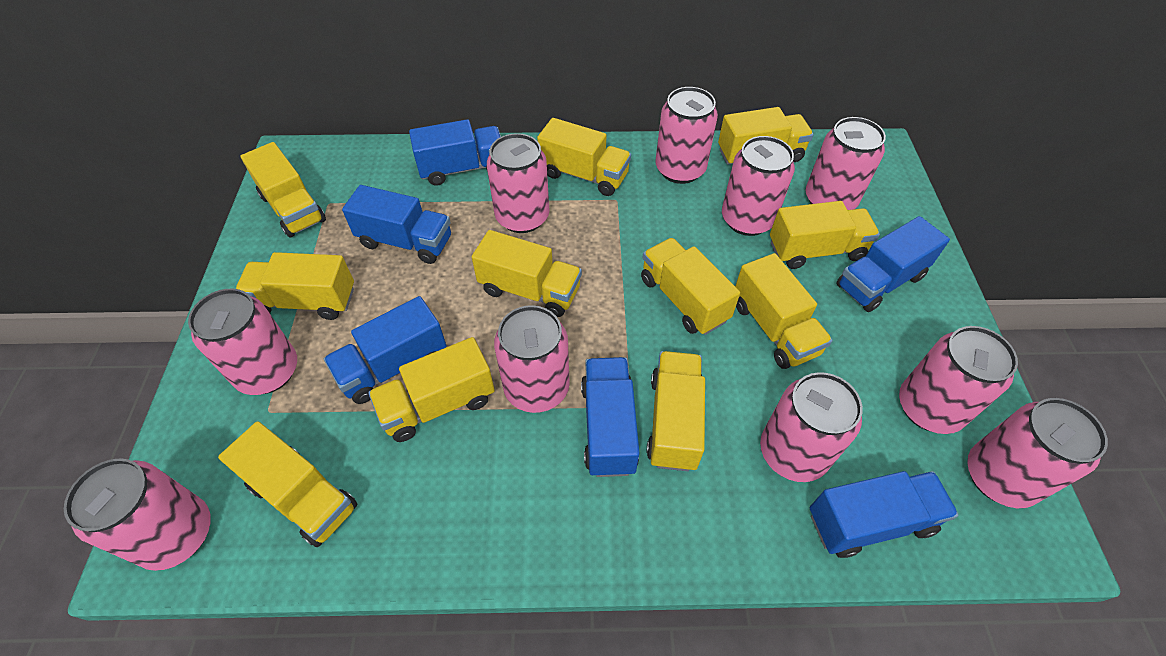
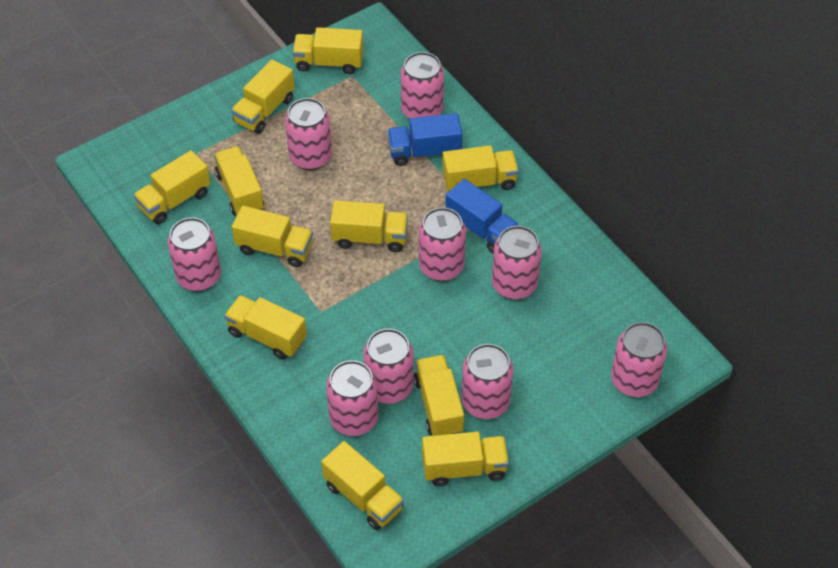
blue truck: [324,296,446,404] [342,185,451,264] [409,119,501,186] [581,357,639,477] [810,471,958,558] [836,216,950,312] = 6 -> [387,113,462,166] [445,179,520,254] = 2
pink can: [64,458,211,571] [188,289,297,395] [487,133,549,233] [494,305,570,413] [655,87,718,184] [722,136,795,236] [760,372,863,482] [805,117,886,210] [899,326,1018,434] [967,398,1108,508] = 10 -> [167,217,221,291] [285,98,332,170] [326,360,378,436] [363,328,414,404] [401,52,444,119] [419,207,466,281] [461,344,513,419] [492,226,542,300] [611,322,667,397] = 9

